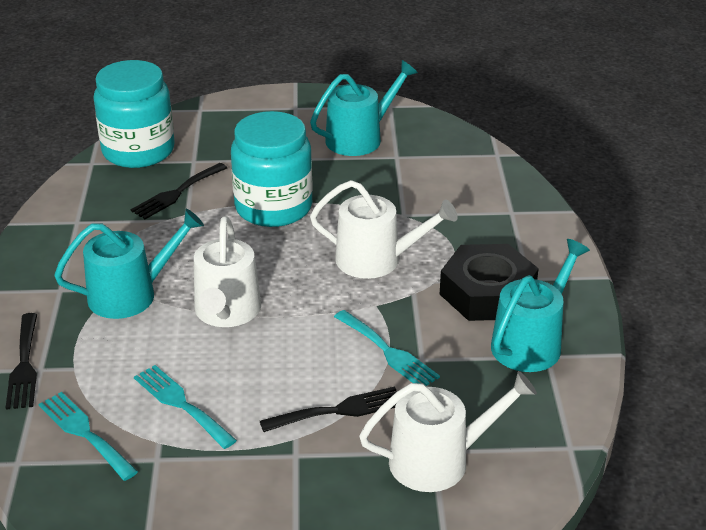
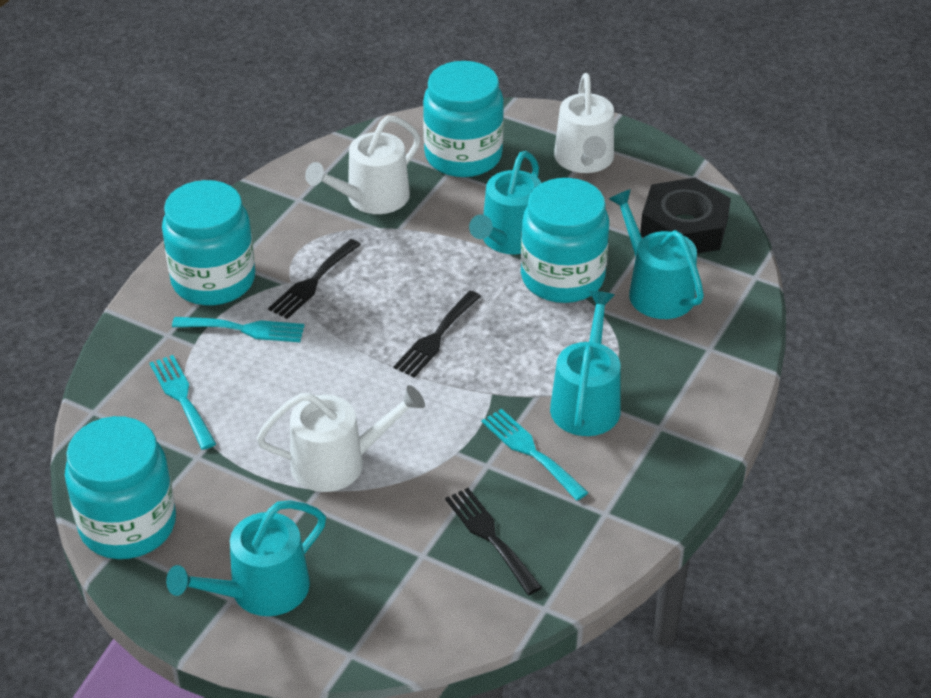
turquoise jar: [94,60,175,168] [231,111,313,227] = 2 -> [65,416,176,559] [162,180,255,305] [423,61,504,177] [521,178,609,303] = 4
turquoise watering can: [54,209,204,319] [310,60,418,156] [491,239,590,372] = 3 -> [166,500,326,616] [469,151,541,255] [550,291,621,436] [609,189,704,319] = 4

